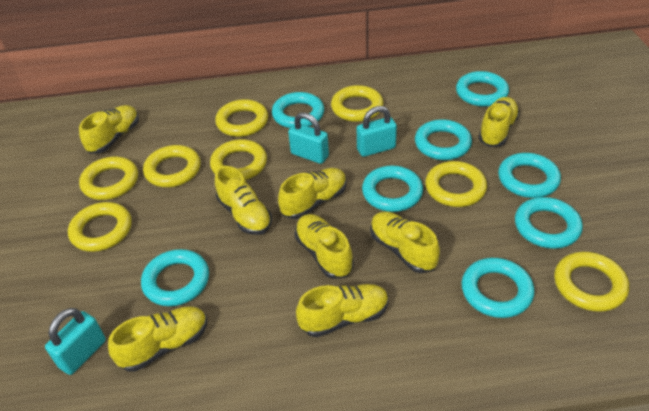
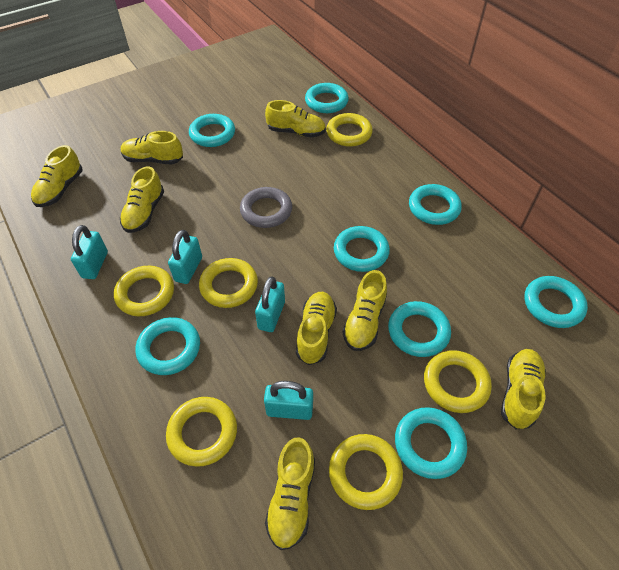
grey ring: none = 0 -> [240,187,292,228] = 1
turquoise padlock: [45,308,106,375] [288,112,329,164] [357,106,397,157] = 3 -> [71,225,108,279] [168,230,202,284] [255,276,285,332] [264,381,313,420] = 4
yellow ring: [68,202,132,252] [79,157,138,200] [143,145,201,187] [210,139,267,180] [215,99,268,137] [331,85,384,122] [425,161,487,207] [554,252,629,312] = 8 -> [114,266,174,316] [166,397,237,467] [199,258,258,308] [326,113,373,147] [329,434,403,510] [424,350,492,413] = 6

